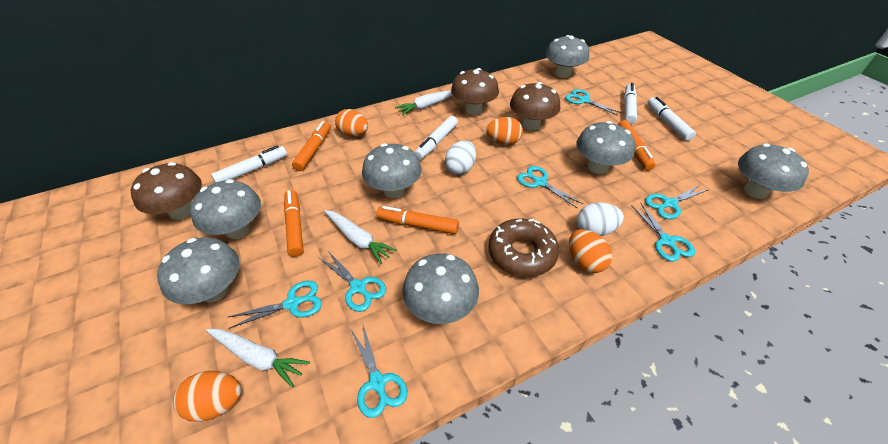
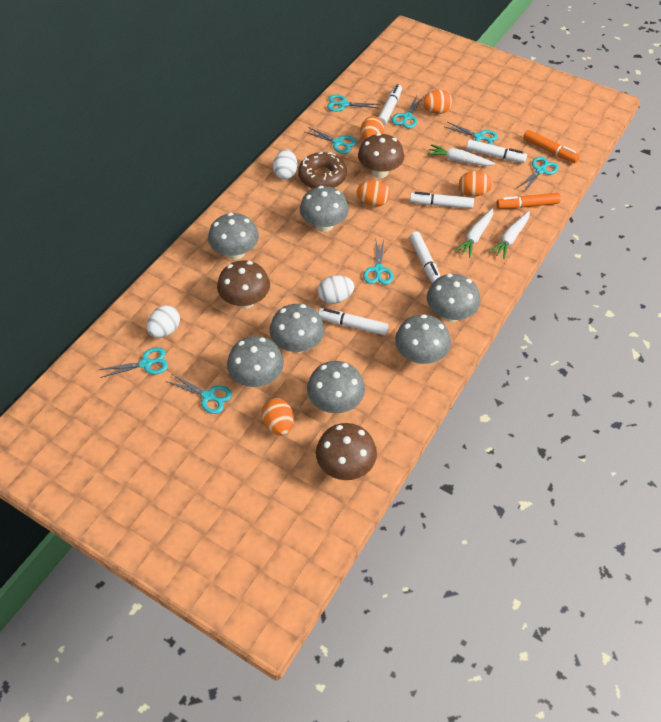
orange egg: [173,371,241,422] [335,109,368,137] [486,117,523,145] [569,229,612,273] = 4 -> [261,398,294,436] [357,181,390,207] [360,116,384,140] [422,90,453,114] [459,171,493,197] = 5
orange marker: [284,190,303,257] [292,121,331,171] [376,206,459,234] [618,120,656,171] = 4 -> [496,193,561,209] [523,130,580,163] = 2
turquoise scissors: [228,281,322,329] [319,251,386,312] [350,322,407,418] [517,166,583,208] [565,89,622,116] [631,202,695,262] [645,185,709,219] = 7 -> [99,347,168,378] [166,374,232,414] [305,127,357,154] [327,95,380,112] [363,240,393,285] [392,96,424,128] [445,122,498,145] [517,157,559,191] = 8
white egg: [445,140,476,175] [577,202,624,236] = 2 -> [147,305,180,338] [273,149,298,180] [318,275,354,304] = 3
white marker: [211,145,287,183] [415,116,458,160] [624,83,637,124] [648,97,696,141] = 4 -> [318,308,388,335] [378,84,402,125] [409,232,440,283] [410,192,474,209] [466,140,527,163] = 5

